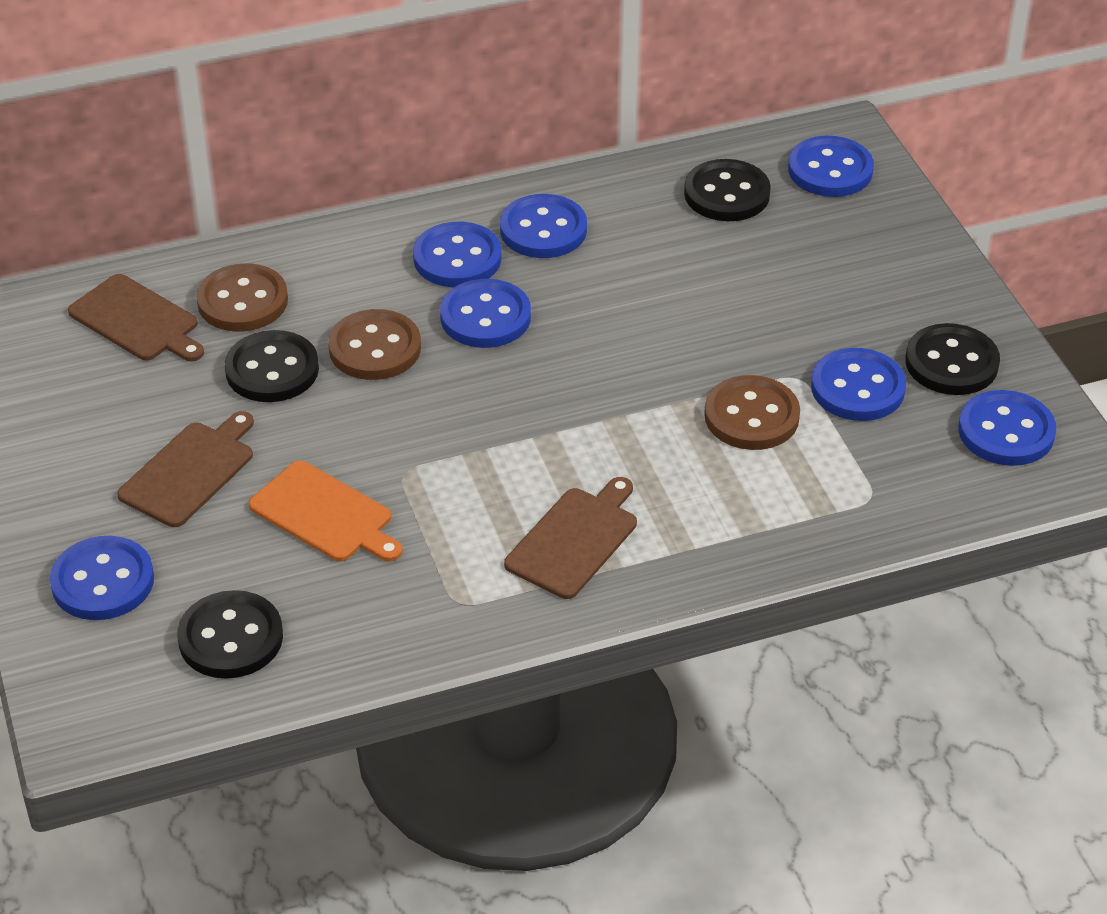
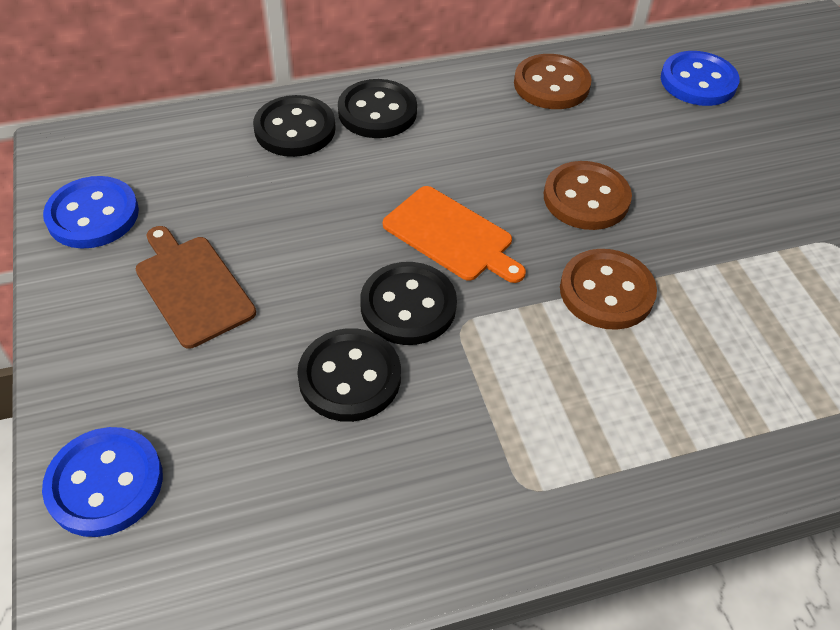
blue button: [50,536,154,620] [413,222,502,287] [440,279,531,348] [500,194,587,258] [788,136,874,197] [811,348,906,421] [958,390,1056,466] = 7 -> [42,427,163,537] [43,176,139,249] [661,51,740,106] = 3
brown cutting board: [68,274,204,361] [117,411,254,527] [504,477,637,599] = 3 -> [136,226,256,349] = 1

